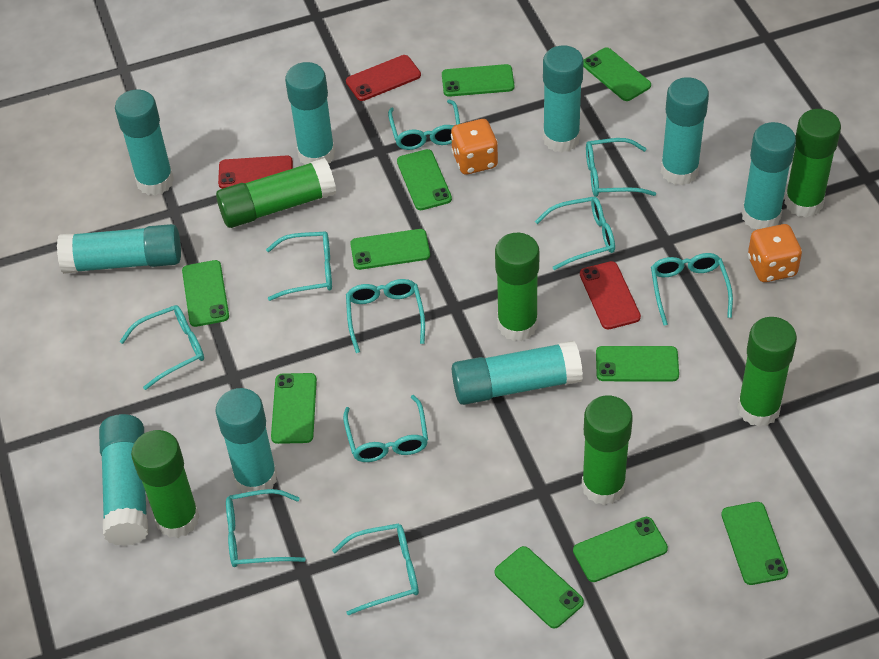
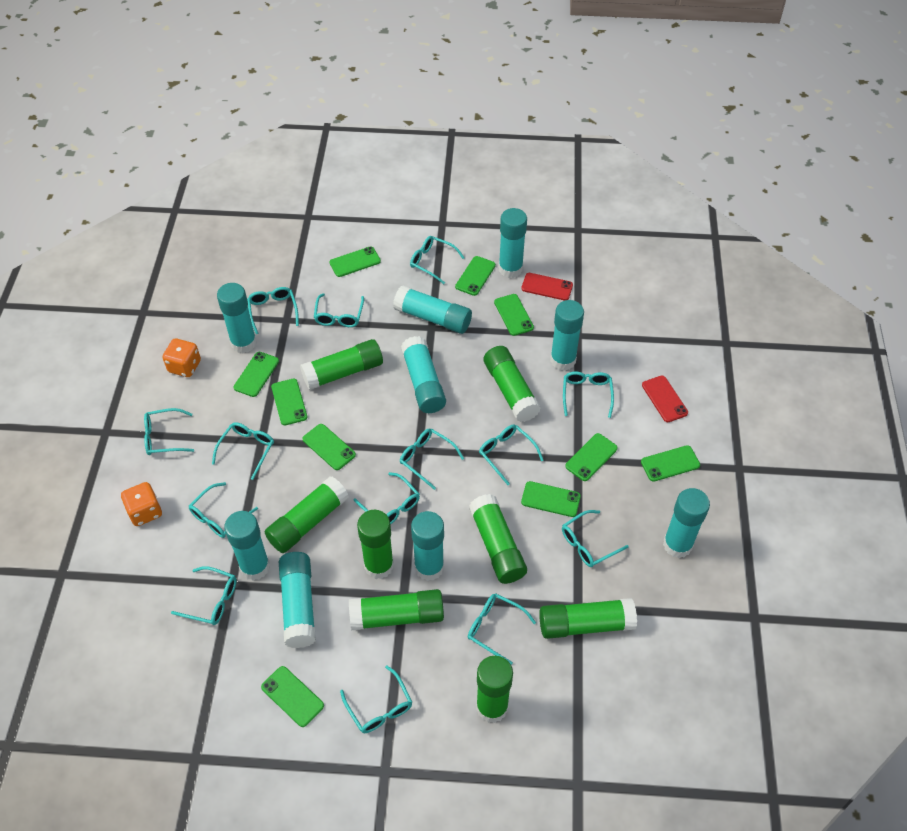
green glue stick: [131,430,200,538] [216,158,336,228] [495,232,539,341] [582,396,633,505] [737,317,797,427] [784,109,841,218] = 6 -> [265,477,349,553] [300,339,383,390] [349,589,444,630] [357,510,394,579] [469,494,527,584] [476,656,513,723] [484,346,541,422] [539,598,637,639] = 8
red phone: [218,155,293,189] [346,55,421,101] [580,261,641,330] = 3 -> [521,273,573,301] [642,376,688,422] = 2
turquoise glasses: [120,305,204,390] [226,489,306,567] [266,232,332,301] [332,523,419,615] [343,395,428,462] [346,279,425,353] [388,99,460,150] [535,197,615,270] [586,138,656,197] [651,253,733,326] = 10 -> [144,408,194,455] [171,566,237,625] [189,482,258,538] [212,422,274,480] [247,287,299,334] [314,293,364,327] [340,665,412,733] [353,472,420,525] [400,428,464,490] [410,236,465,284] [468,593,536,665] [479,425,544,485] [562,510,629,567] [563,371,614,418] = 14

